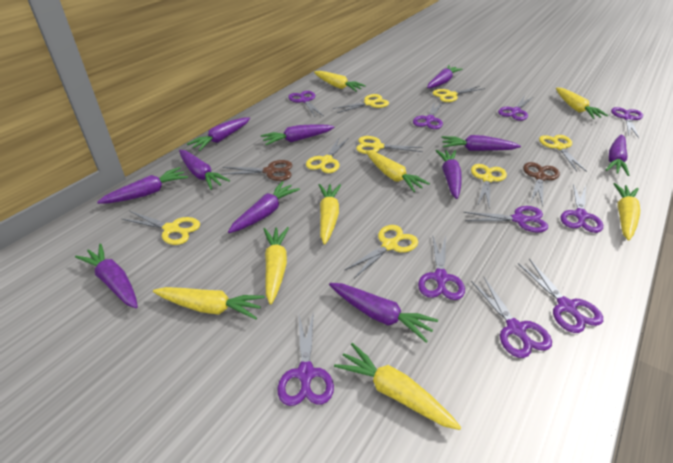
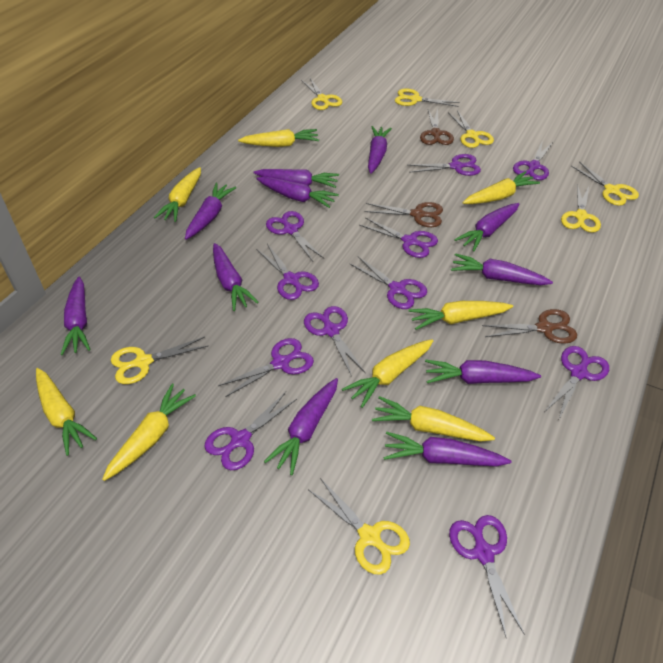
brown scissors: [221,160,293,181] [523,162,560,207] = 2 -> [365,202,443,227] [420,109,454,145] [482,309,577,344] = 3
purple scissors: [277,311,334,406] [288,91,323,116] [413,101,443,129] [418,236,465,300] [463,206,548,232] [471,277,552,358] [498,96,533,121] [518,259,603,333] [561,184,603,233] [611,107,643,138] = 10 -> [204,392,297,470] [218,338,314,397] [256,244,319,300] [266,211,324,261] [304,306,365,376] [349,257,427,309] [360,217,438,258] [408,154,481,176] [449,515,525,636] [513,140,553,180] [545,346,609,421] = 11
yellow scissors: [122,211,200,245] [306,137,349,173] [333,94,389,113] [344,225,418,278] [356,136,423,154] [433,86,485,102] [471,164,507,208] [539,135,587,172] = 8 -> [111,337,208,384] [301,78,342,110] [309,478,410,575] [395,88,460,107] [448,110,494,148] [561,184,601,233] [571,161,639,206] = 7

